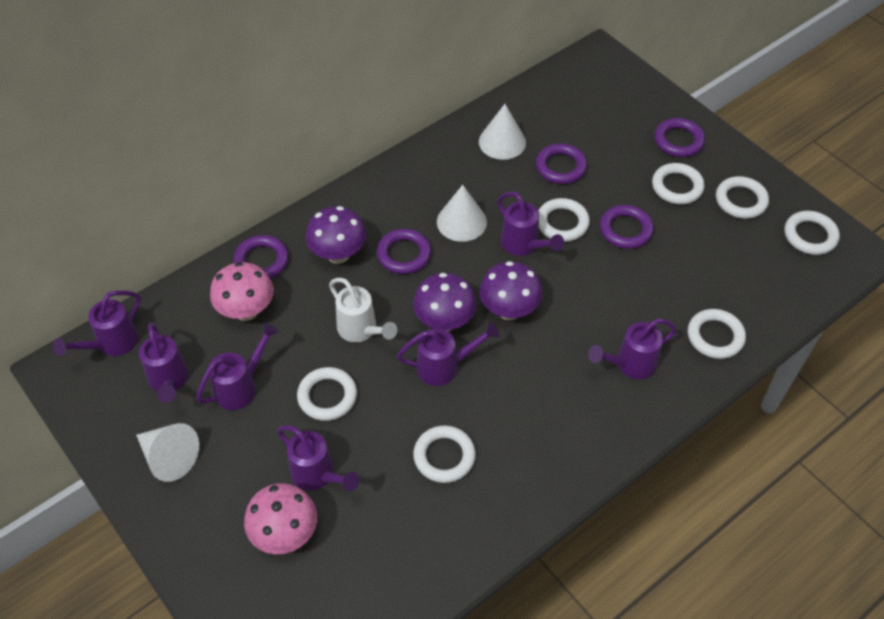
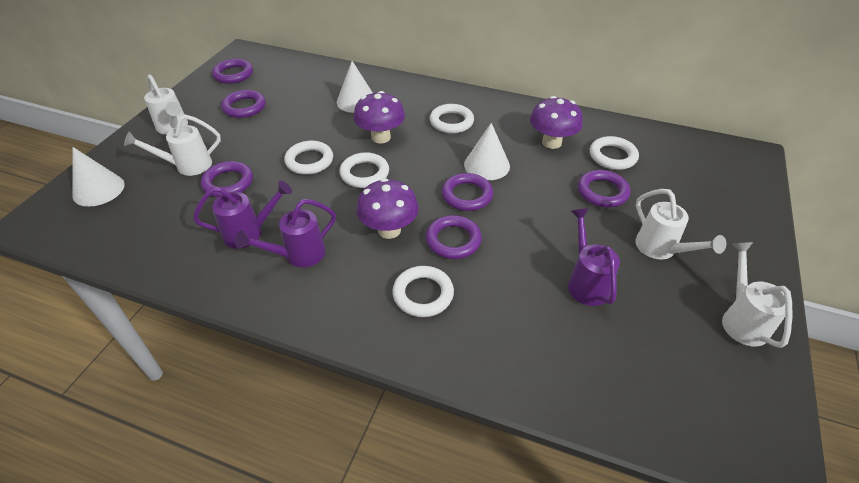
pink mushroom: [210,262,274,321] [244,483,317,554] = 2 -> none = 0
purple ring: [233,235,289,279] [377,229,431,274] [536,144,587,184] [600,205,654,249] [654,118,705,157] = 5 -> [201,161,253,197] [212,59,253,84] [221,90,266,118] [426,215,482,259] [442,173,493,211] [578,170,630,207] = 6
purple watering can: [53,290,141,356] [139,322,189,403] [196,323,279,410] [277,425,360,491] [397,322,499,386] [497,192,564,256] [588,319,677,379] = 7 -> [193,181,292,249] [235,199,336,267] [568,208,620,306] = 3
white ring: [297,367,357,421] [413,425,476,483] [538,198,590,242] [652,163,705,204] [688,309,746,359] [716,176,769,219] [785,211,840,255] = 7 -> [284,141,333,175] [339,152,389,188] [392,266,454,317] [430,104,474,133] [590,136,639,170] = 5
white watering can: [329,278,397,342] = 1 -> [124,115,221,176] [144,75,188,134] [635,189,726,259] [722,242,792,348] = 4

